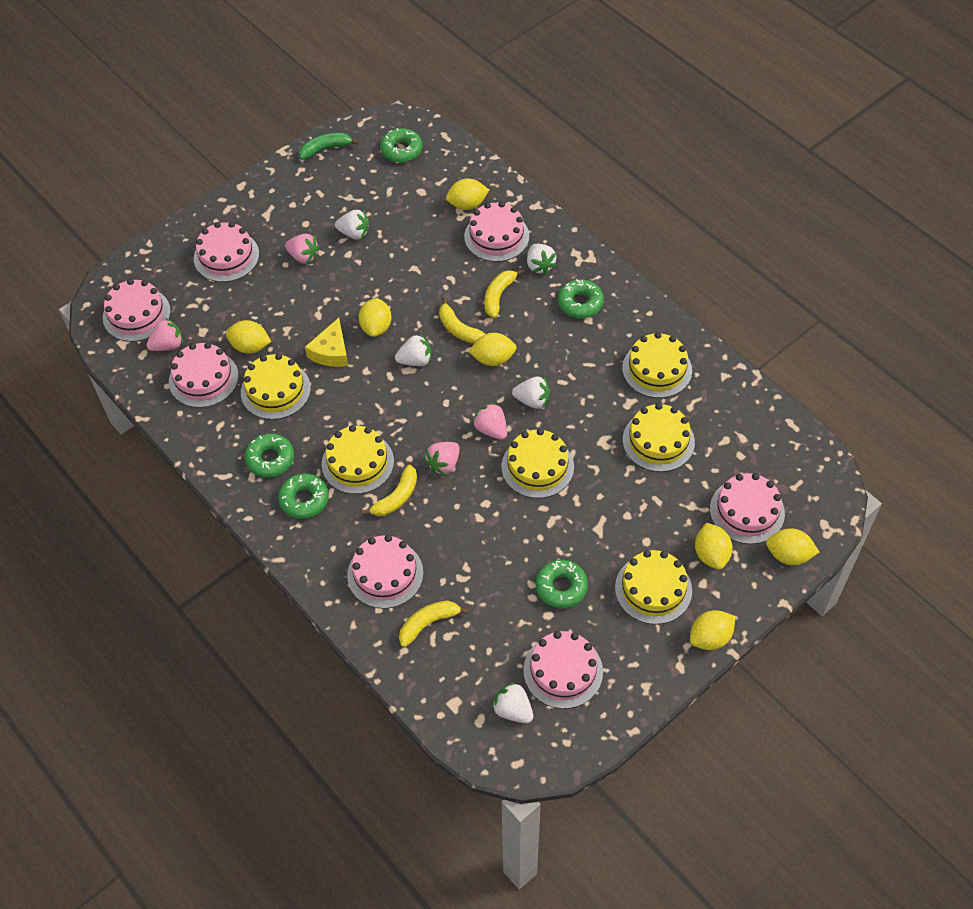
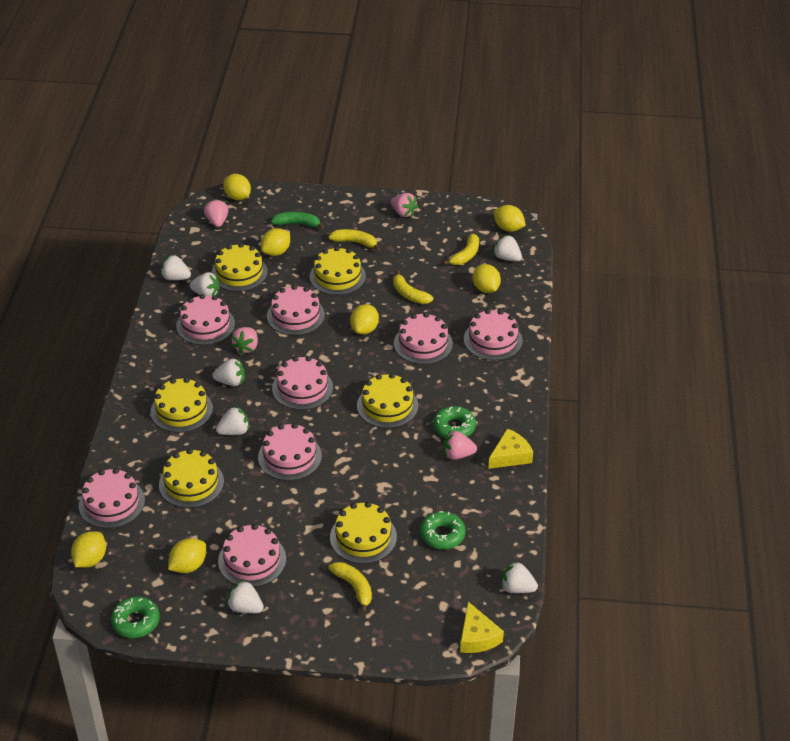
green donut: [245,433,294,477] [278,473,329,519] [380,128,422,162] [536,560,588,608] [558,279,604,318] = 5 -> [111,596,160,638] [420,511,466,549] [433,406,476,438] = 3
pink cake: [103,279,171,342] [169,342,239,408] [194,222,259,282] [347,535,423,609] [464,202,529,262] [523,631,603,709] [710,473,785,544] = 7 -> [79,468,145,528] [176,294,235,345] [218,524,286,587] [258,423,322,481] [267,285,325,335] [272,356,333,410] [394,312,453,364] [464,309,522,360] = 8
white strawberry: [335,210,369,240] [395,333,431,366] [492,682,533,723] [512,376,550,409] [527,244,557,275] = 5 -> [161,255,191,280] [190,272,220,296] [212,359,245,386] [216,406,249,435] [227,580,264,613] [493,235,522,261] [501,561,538,593] = 7
yellow cheese: [305,318,348,367] = 1 -> [460,602,504,653] [488,428,533,469] = 2

